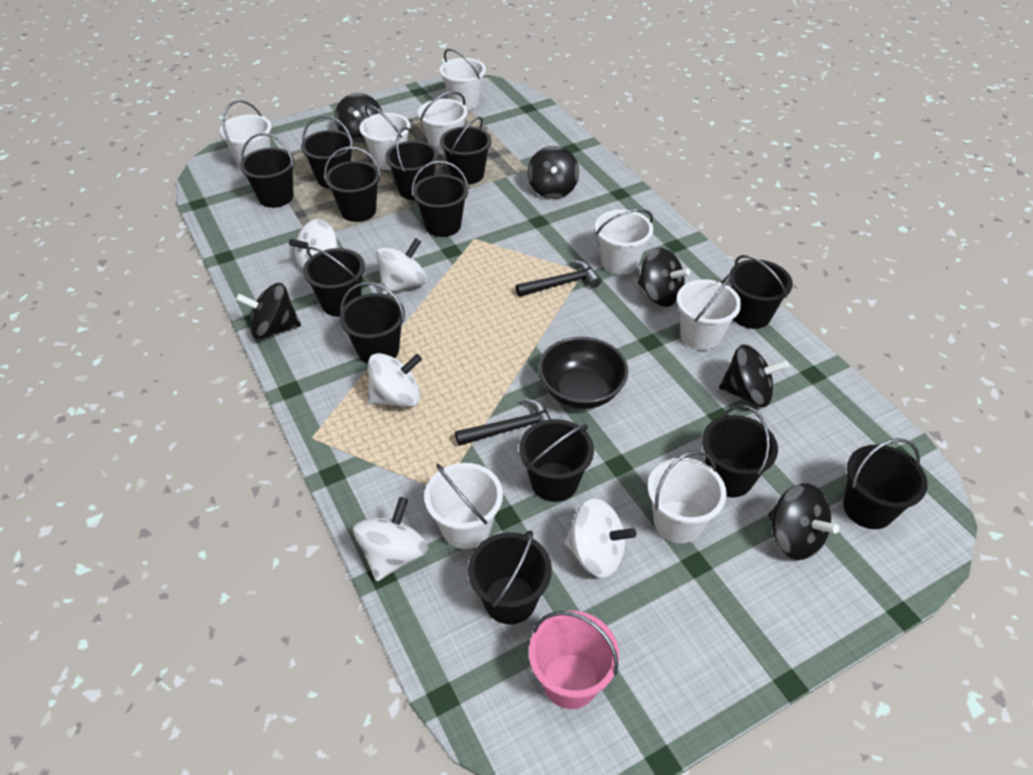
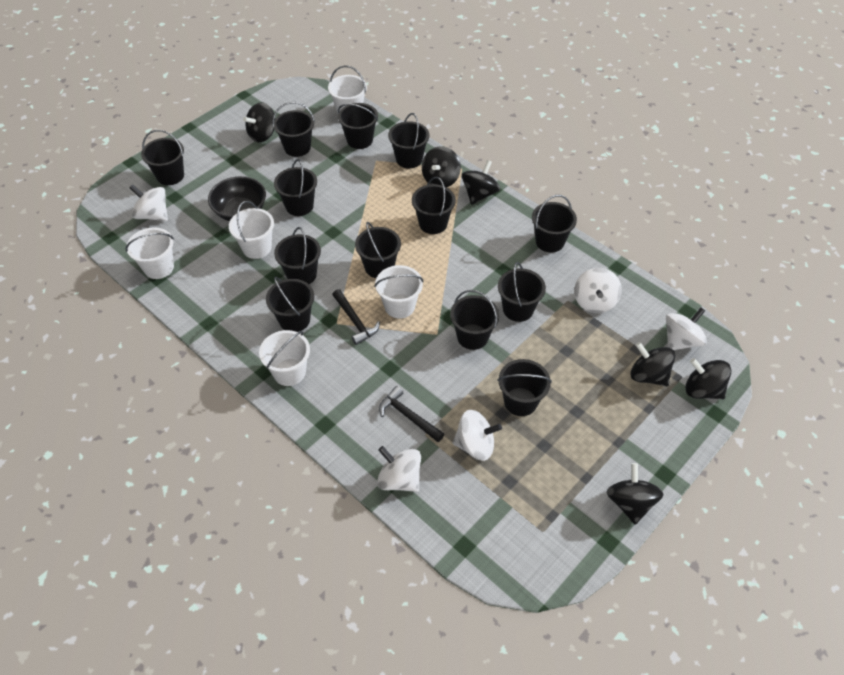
pink bucket: [529,611,619,709] = 1 -> none = 0
white bucket: [219,100,272,168] [359,105,410,170] [418,91,468,155] [424,463,503,549] [439,49,486,110] [595,209,653,275] [648,451,727,544] [677,274,741,351] = 8 -> [125,227,174,279] [229,201,274,259] [259,330,310,386] [328,65,367,114] [374,265,424,319] = 5

